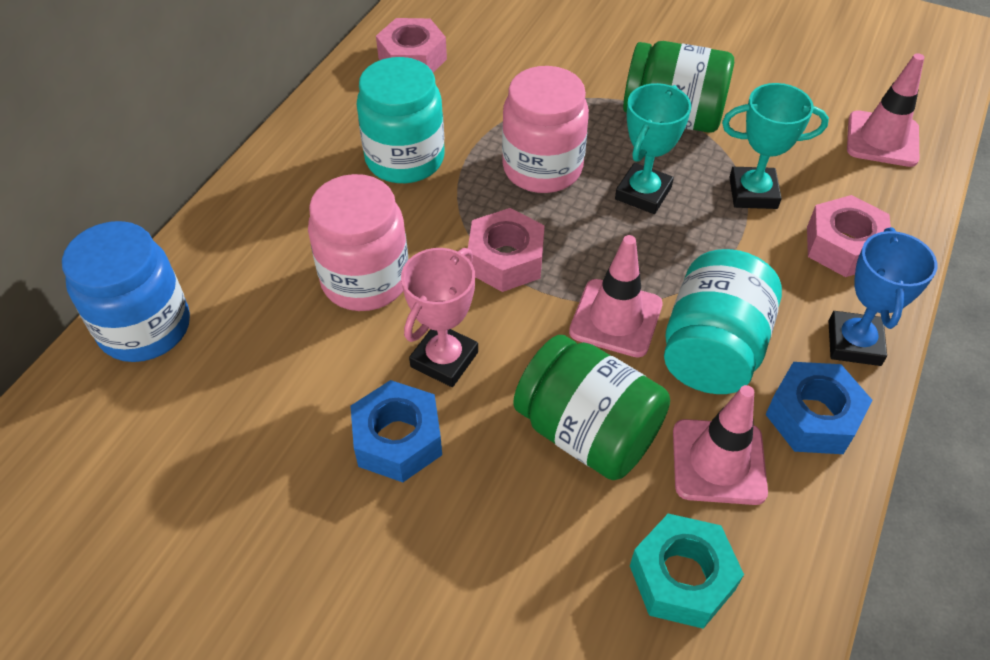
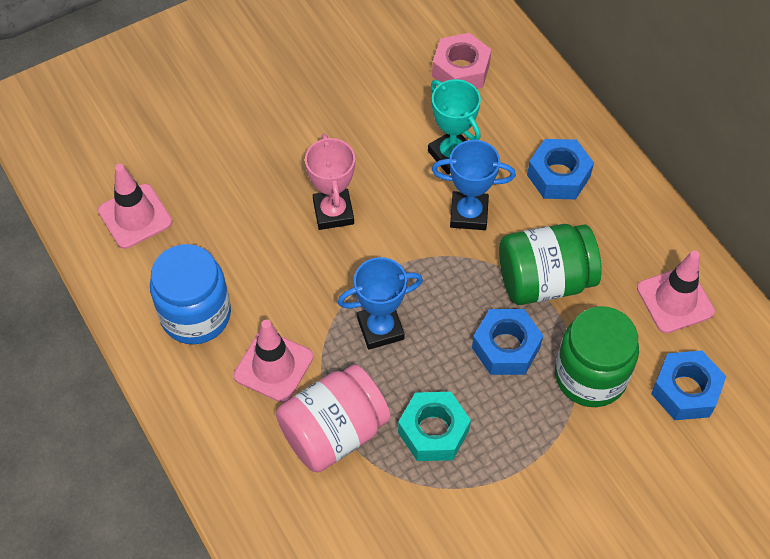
blue nut: [351,380,442,482] [765,362,872,454] = 2 -> [472,309,543,375] [527,139,594,199] [651,350,727,420] = 3
blue trophy: [829,227,937,366] = 1 -> [338,257,423,350] [432,140,516,230] = 2
pink jar: [308,174,408,311] [502,66,589,193] = 2 -> [276,365,391,472] = 1
pink nut: [376,18,447,73] [468,208,545,292] [807,195,891,277] = 3 -> [432,33,491,89] = 1
turquoise jar: [356,57,445,183] [664,249,782,394] = 2 -> none = 0
turquoise trophy: [615,83,691,214] [722,83,829,209] = 2 -> [428,79,481,174] = 1

